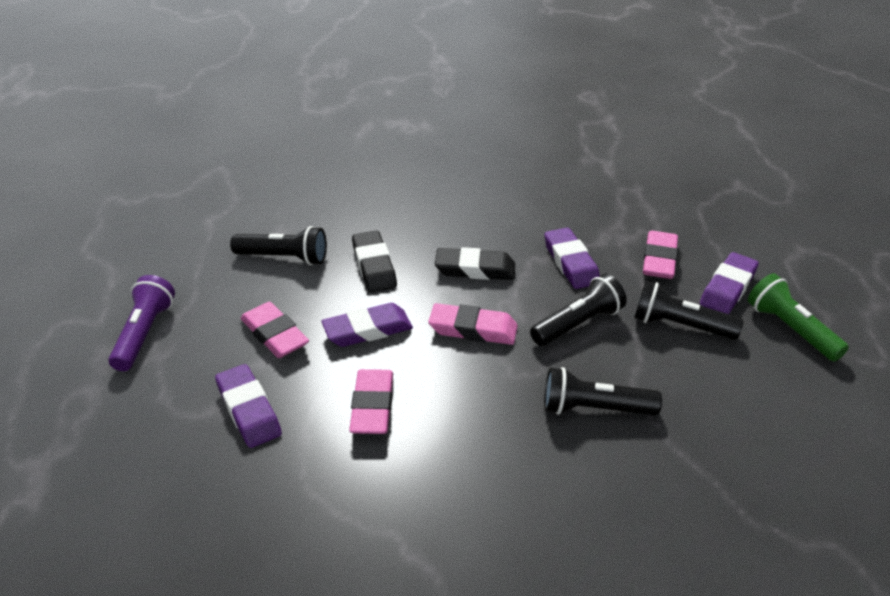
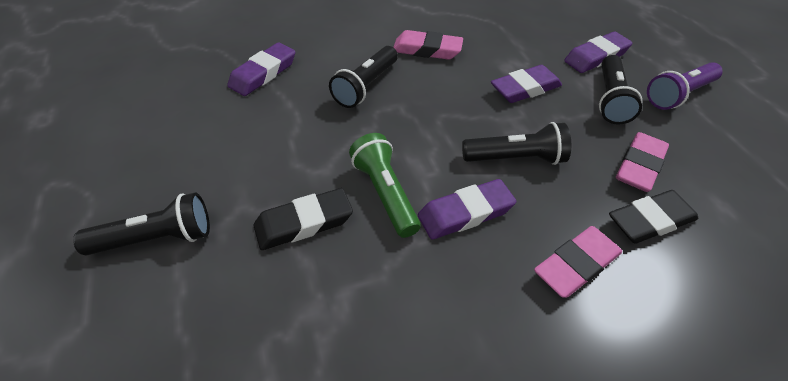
pink eraser: [241,302,309,358] [349,369,393,434] [428,303,518,345] [643,230,678,279] = 4 -> [393,30,463,60] [534,226,622,298] [616,132,669,192] = 3

